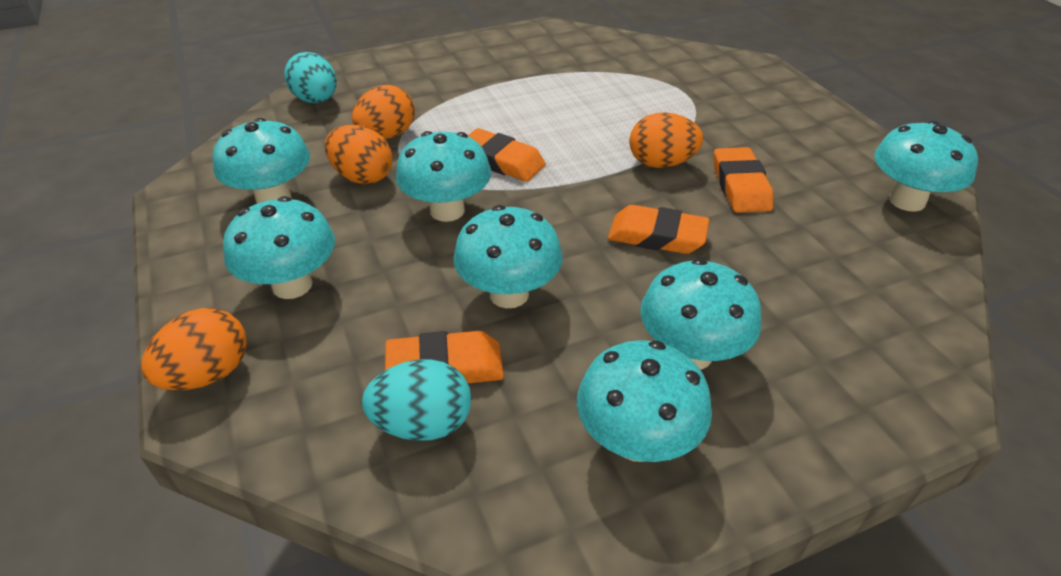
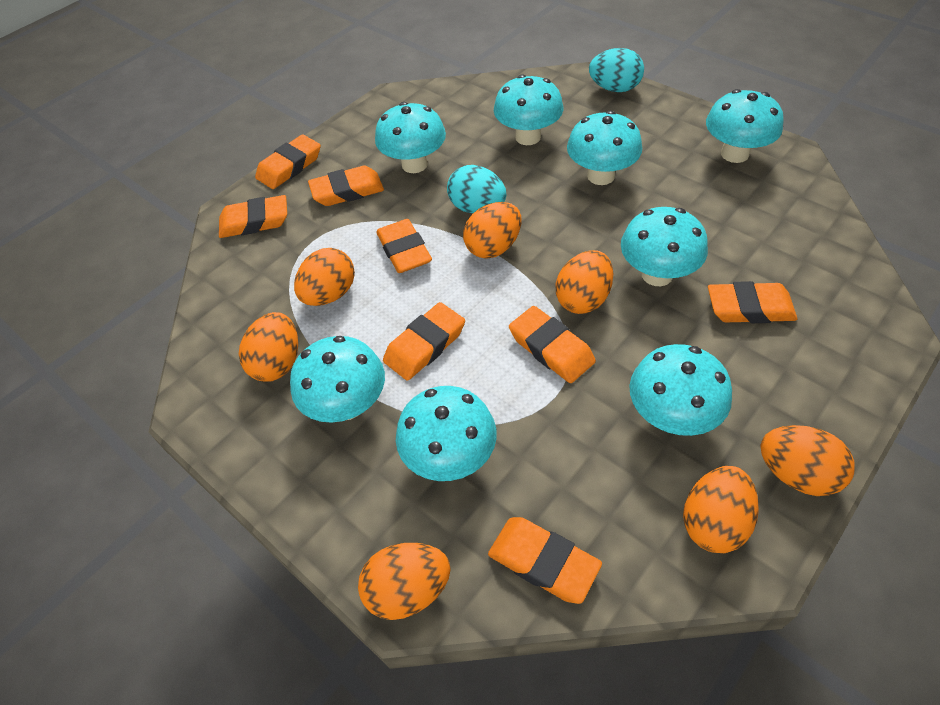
orange egg: [141,308,247,391] [325,125,393,184] [352,85,414,139] [629,112,703,168] = 4 -> [239,312,298,382] [294,248,355,306] [358,543,451,620] [463,202,521,259] [556,250,613,314] [683,466,759,553] [760,425,855,496] = 7
orange eraser: [385,331,504,385] [468,128,546,182] [608,205,709,254] [714,147,773,213] = 4 -> [219,195,287,238] [255,134,321,189] [308,166,384,206] [376,219,432,273] [383,302,465,381] [488,517,602,604] [509,306,596,383] [708,281,797,323] = 8
turquoise mushroom: [212,118,310,204] [223,196,335,299] [396,131,491,222] [453,205,563,308] [577,340,712,462] [640,258,761,370] [874,121,978,212] = 7 -> [290,336,385,423] [375,102,446,173] [396,386,497,481] [494,75,563,145] [567,111,642,185] [621,207,708,286] [629,344,732,436] [706,89,784,163] = 8

